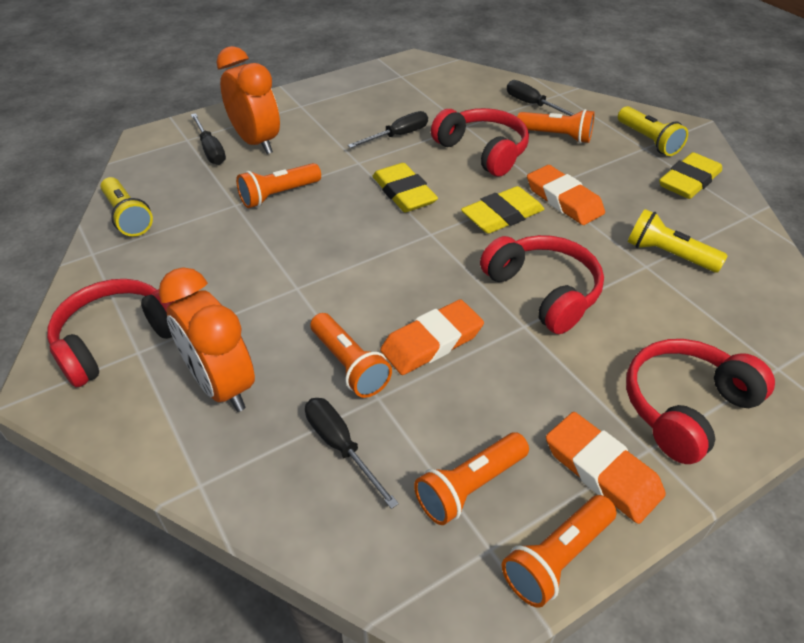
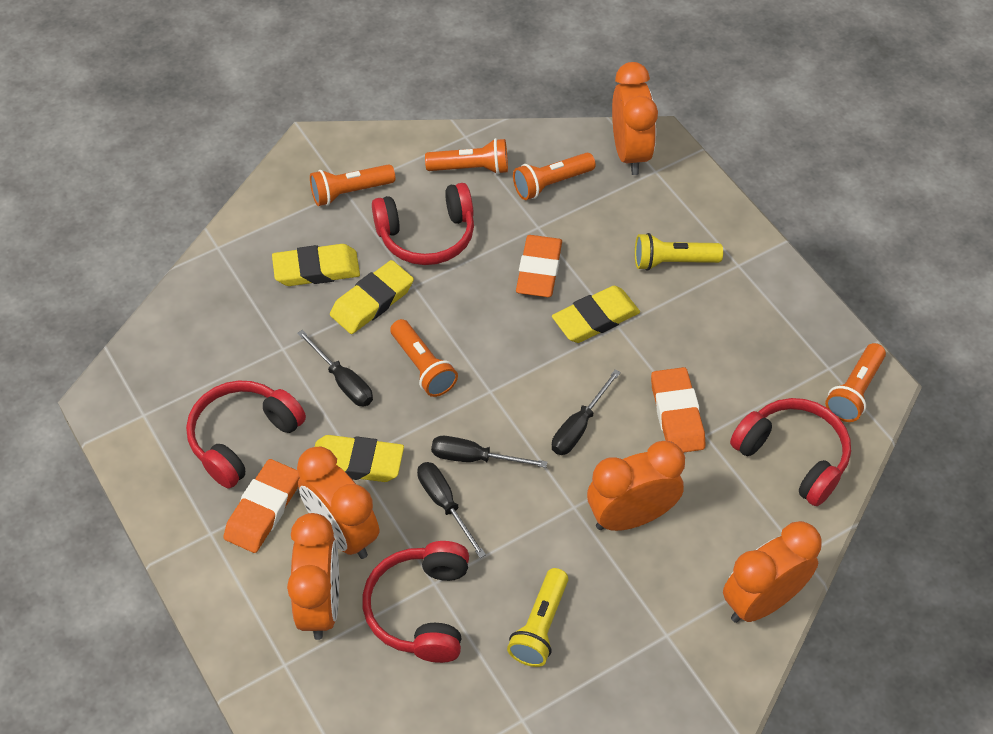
orange clock: [159,267,255,412] [216,46,280,154] = 2 -> [287,513,339,640] [297,446,379,559] [587,441,685,531] [612,62,658,175] [723,521,822,623] = 5
yellow eraser: [372,163,438,212] [461,186,544,234] [659,152,722,199] = 3 -> [272,244,360,286] [315,435,404,482] [330,260,414,334] [552,286,640,343] = 4
yellow flashlight: [101,177,153,237] [618,106,688,156] [628,209,728,272] = 3 -> [507,568,568,667] [635,233,723,271] = 2

